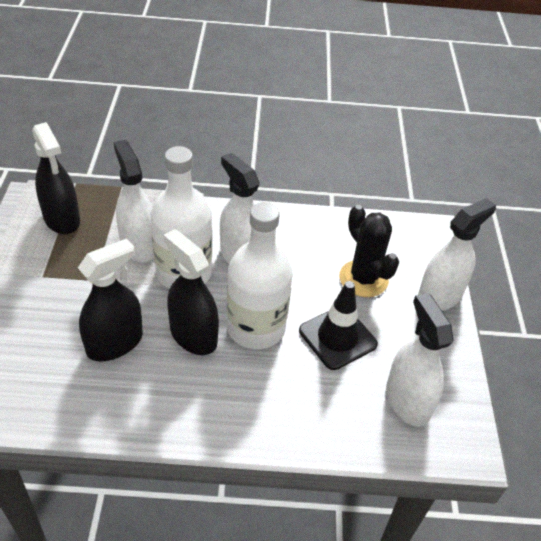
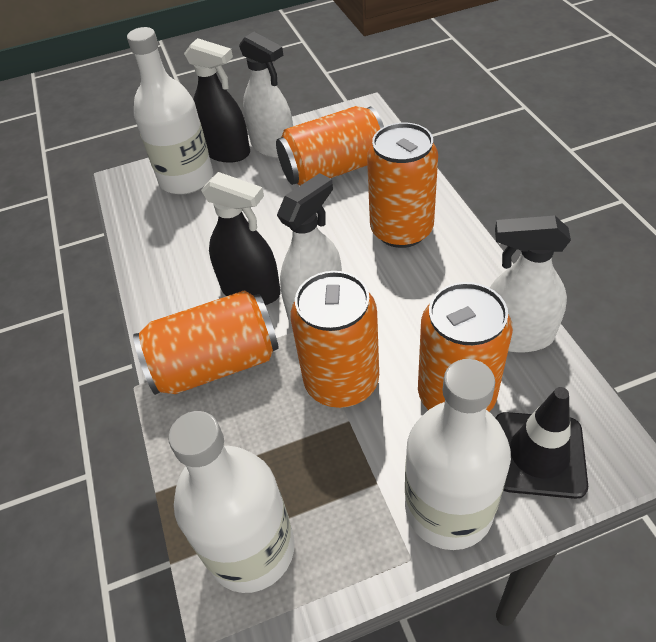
black cactus: [339,205,399,297] = 1 -> none = 0
black spray bottle: [32,122,80,234] [78,238,143,361] [163,229,219,355] = 3 -> [184,38,250,163] [201,172,281,305] = 2
orange can: none = 0 -> [133,290,279,395] [276,106,384,185] [290,271,379,408] [367,122,438,248] [418,282,513,412] = 5
white bottle: [151,146,212,289] [227,202,293,349] = 2 -> [127,27,213,194] [168,411,294,593] [405,359,511,550] = 3
white spray bottle: [114,140,154,262] [220,153,260,264] [386,293,453,427] [418,198,496,311] = 4 -> [239,32,293,158] [277,173,342,323] [490,216,571,353] = 3

